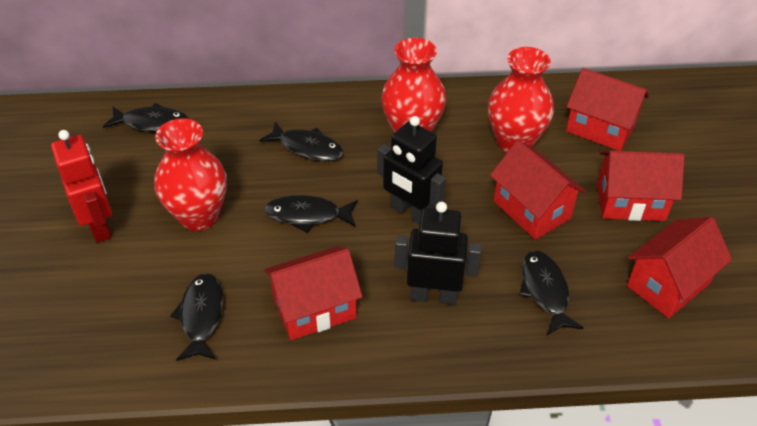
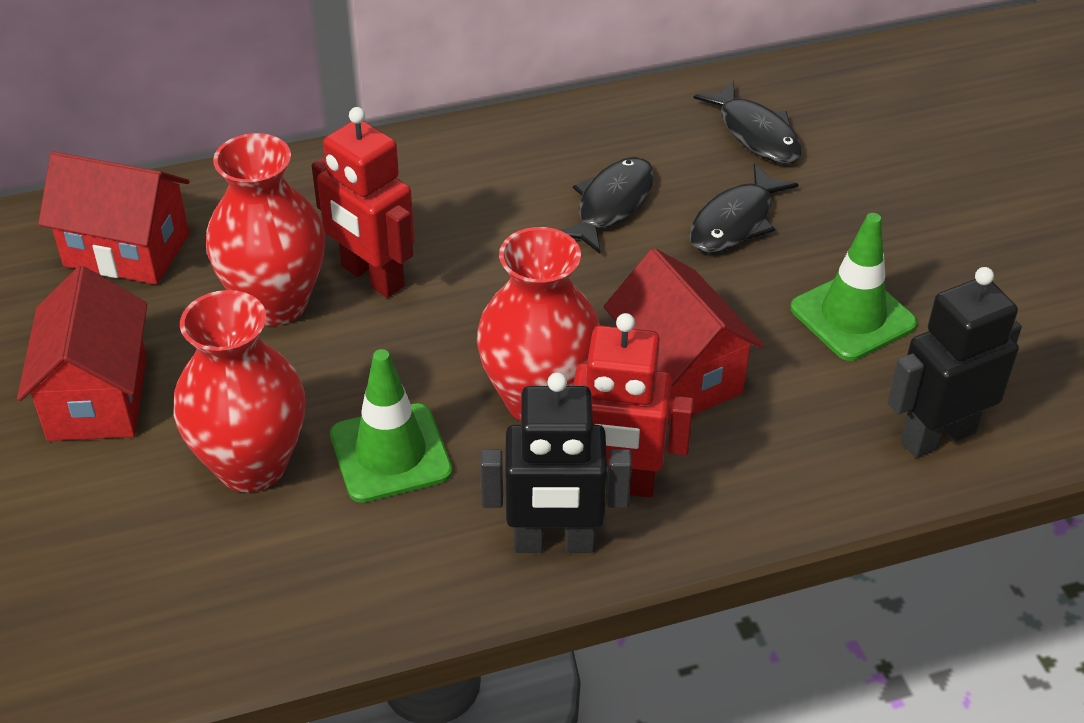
black fish: [103,103,189,132] [170,273,223,361] [260,121,344,161] [264,195,358,233] [519,251,583,335] = 5 -> [560,157,654,254] [689,164,799,253] [694,81,802,164] = 3
green traffic cone: none = 0 -> [330,349,452,503] [790,213,917,361] = 2
red house: [264,246,363,341] [490,140,586,240] [566,68,649,151] [597,151,685,221] [627,217,732,318] = 5 -> [17,266,147,441] [38,152,190,285] [604,248,764,420] = 3
red robot: [51,130,112,243] = 1 -> [312,107,415,298] [566,313,694,497] = 2

